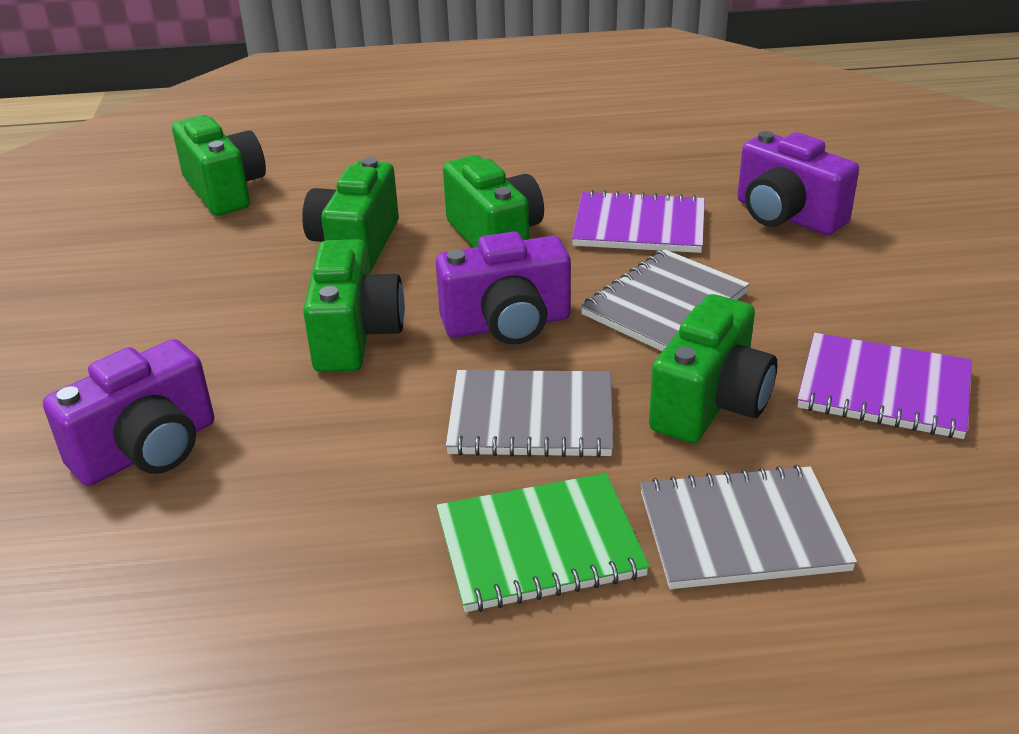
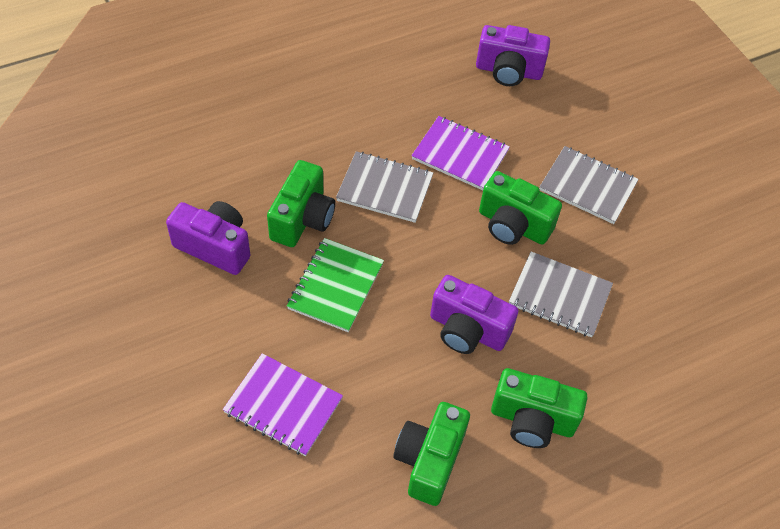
green camera: [172,115,266,216] [302,157,399,272] [303,239,405,372] [443,155,544,248] [649,294,777,443] = 5 -> [267,160,335,247] [394,402,470,506] [479,171,562,245] [491,368,587,448] = 4

